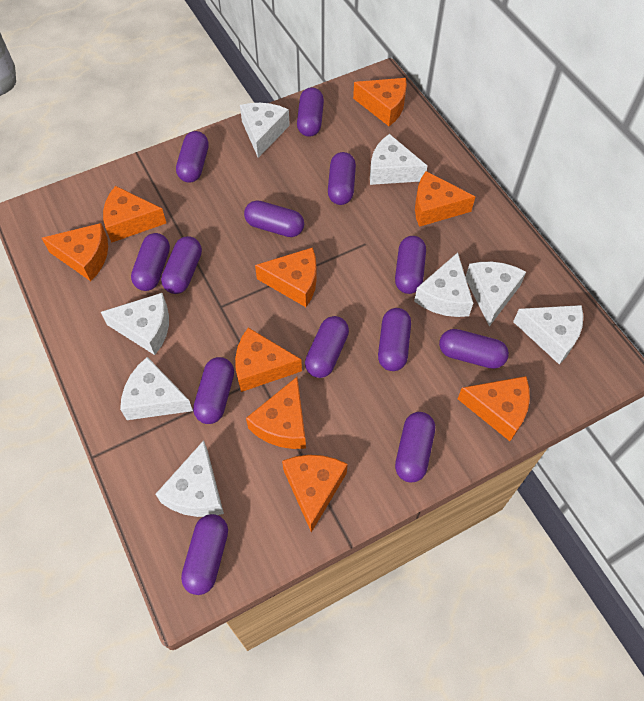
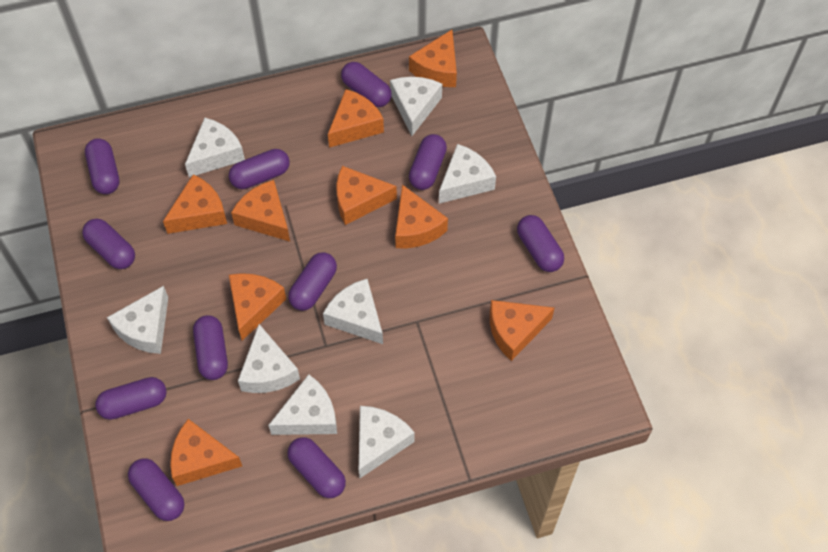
purple capsule: [131,233,170,291] [161,236,202,294] [176,131,209,183] [181,514,228,595] [193,357,234,424] [244,201,304,237] [297,87,324,137] [305,316,349,378] [328,152,356,205] [378,308,411,371] [395,236,426,294] [395,412,435,483] [439,329,509,369] = 13 -> [82,219,135,269] [85,138,119,194] [95,377,166,420] [128,459,185,521] [193,315,228,380] [229,149,290,189] [287,437,346,498] [288,252,337,311] [341,62,392,107] [409,134,447,190] [517,215,564,272] = 11

